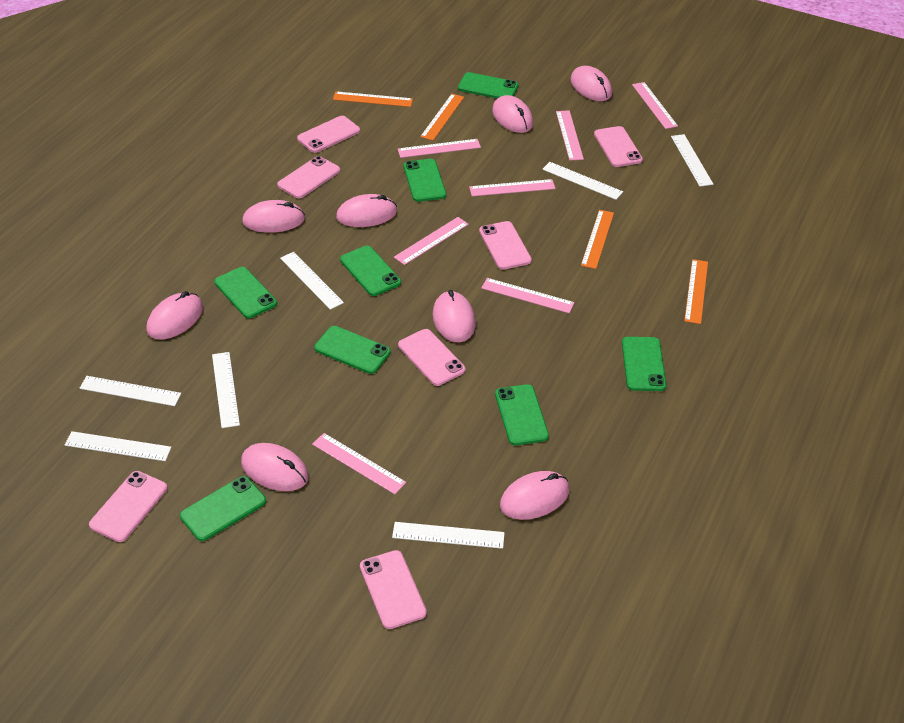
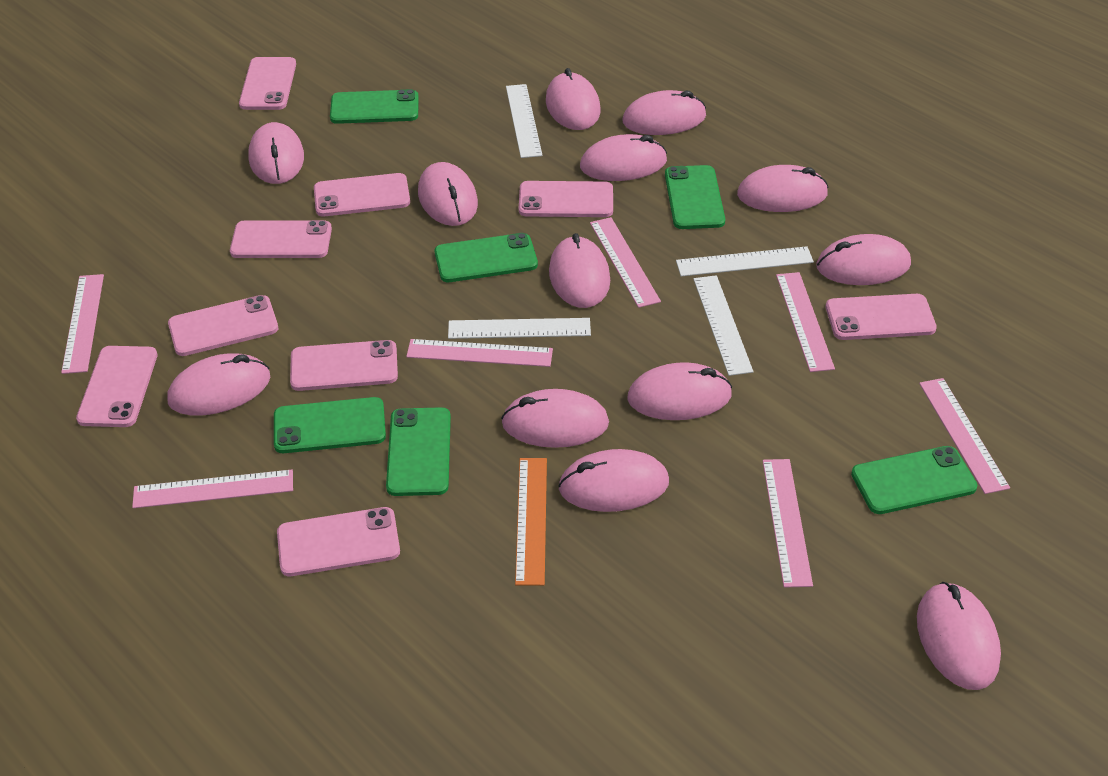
green phone: [180,476,266,541] [214,267,277,318] [314,326,391,374] [340,246,401,296] [404,159,446,202] [458,72,518,99] [495,384,549,445] [622,337,666,391] = 8 -> [274,397,386,453] [330,89,419,124] [386,407,451,496] [435,233,538,282] [665,165,725,229] [851,446,977,514] = 6
orange ruler: [333,91,413,107] [420,94,464,141] [581,210,614,269] [684,259,708,324] = 4 -> [515,458,547,586] = 1
pink mouse: [146,291,203,339] [241,443,308,491] [242,200,305,233] [336,194,397,227] [433,290,476,342] [492,95,533,133] [500,471,569,520] [571,66,612,101] = 8 -> [167,353,270,416] [248,122,304,184] [418,162,478,226] [501,389,609,448] [546,68,601,130] [549,233,610,308] [558,449,669,512] [580,134,667,181] [622,90,706,135] [627,362,732,420] [737,165,828,212] [816,234,911,285] [917,582,1001,690] = 13
pink phone: [89,471,168,542] [277,156,340,199] [297,116,360,153] [360,550,427,629] [398,329,465,386] [479,221,532,270] [594,126,643,167] = 7 -> [76,346,157,427] [168,295,278,356] [230,220,332,258] [239,57,296,110] [277,507,400,576] [290,340,398,391] [314,173,410,217] [519,181,613,217] [826,294,937,340] = 9
white ruler: [65,431,172,461] [80,376,181,406] [212,352,240,428] [280,252,344,310] [392,522,505,549] [542,162,623,200] [671,134,713,187] = 7 -> [448,318,591,339] [506,84,543,158] [676,246,814,276] [693,275,753,376] = 4

